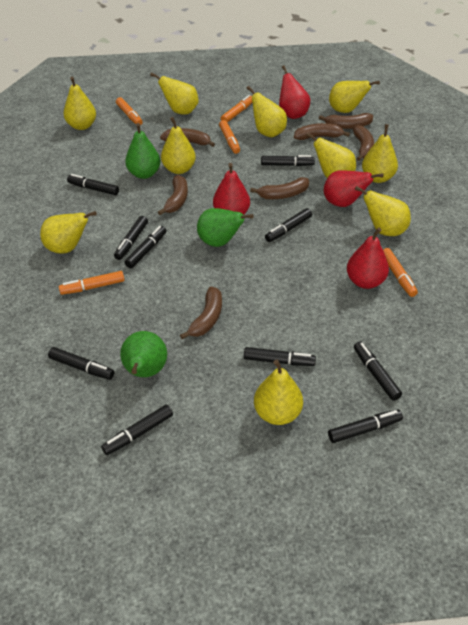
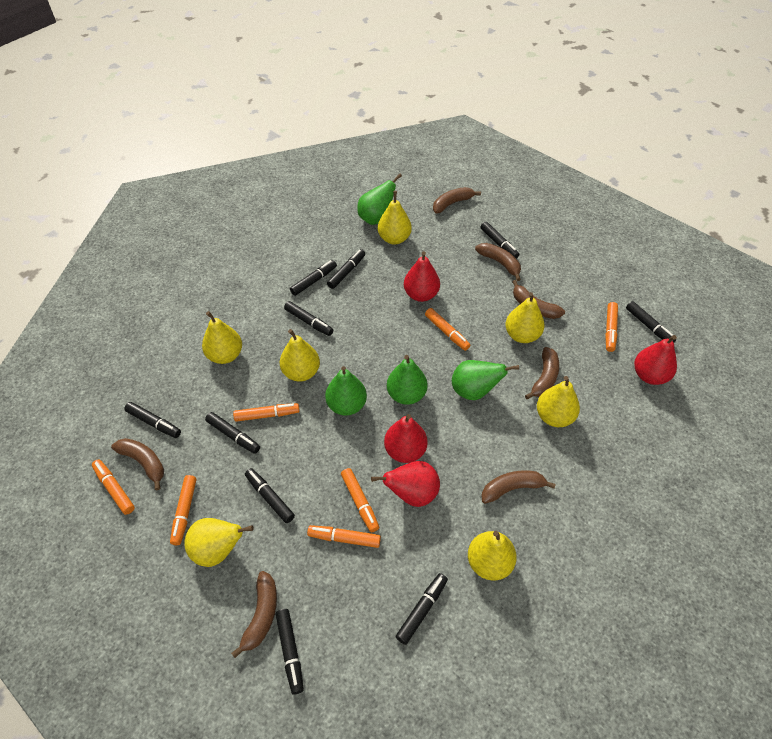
green pear: [120,331,167,377] [125,123,160,179] [197,208,254,247] = 3 -> [325,366,367,415] [357,174,402,225] [387,355,428,405] [452,360,519,400] = 4
orange marker: [59,271,125,295] [116,97,143,125] [219,120,240,154] [221,95,252,123] [383,248,418,297] = 5 -> [92,460,135,515] [170,475,196,545] [233,403,300,422] [307,525,381,548] [341,468,379,532] [425,308,470,351] [605,302,618,352] = 7
yellow pear: [40,211,97,254] [64,77,96,130] [150,73,199,114] [161,117,196,174] [247,86,287,137] [254,360,303,425] [306,132,356,178] [329,81,380,113] [355,186,411,236] [362,124,398,183] = 10 -> [184,518,254,567] [202,311,242,364] [280,329,320,382] [378,191,412,245] [468,531,517,581] [505,292,545,343] [537,376,580,427] = 7

